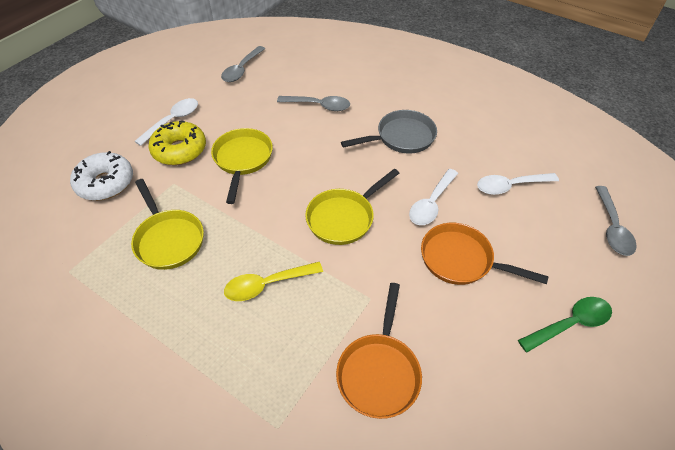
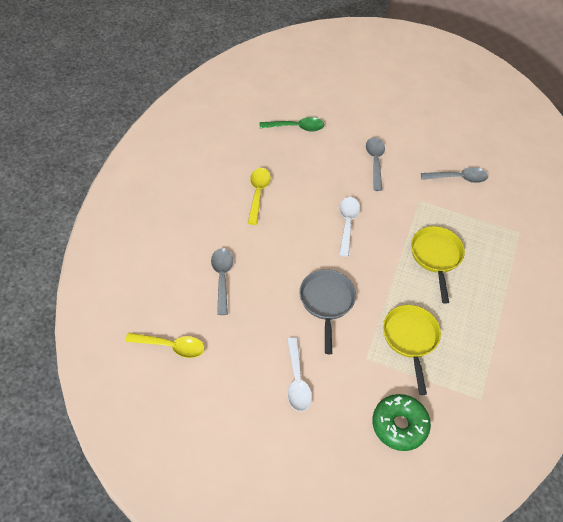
green donut: none = 0 -> [373,394,431,451] = 1
orange pan: [336,283,422,419] [421,223,549,285] = 2 -> none = 0
white donut: [70,151,133,201] = 1 -> none = 0
white spoon: [134,98,198,146] [409,169,458,225] [477,173,559,195] = 3 -> [287,337,312,411] [339,197,360,257] = 2
yellow donut: [148,121,206,165] = 1 -> none = 0
yellow pan: [131,179,204,270] [211,128,273,204] [305,169,399,245] = 3 -> [383,305,441,395] [411,226,465,304] = 2
yellow spoon: [224,262,323,301] = 1 -> [125,333,205,358] [248,168,271,225] = 2

